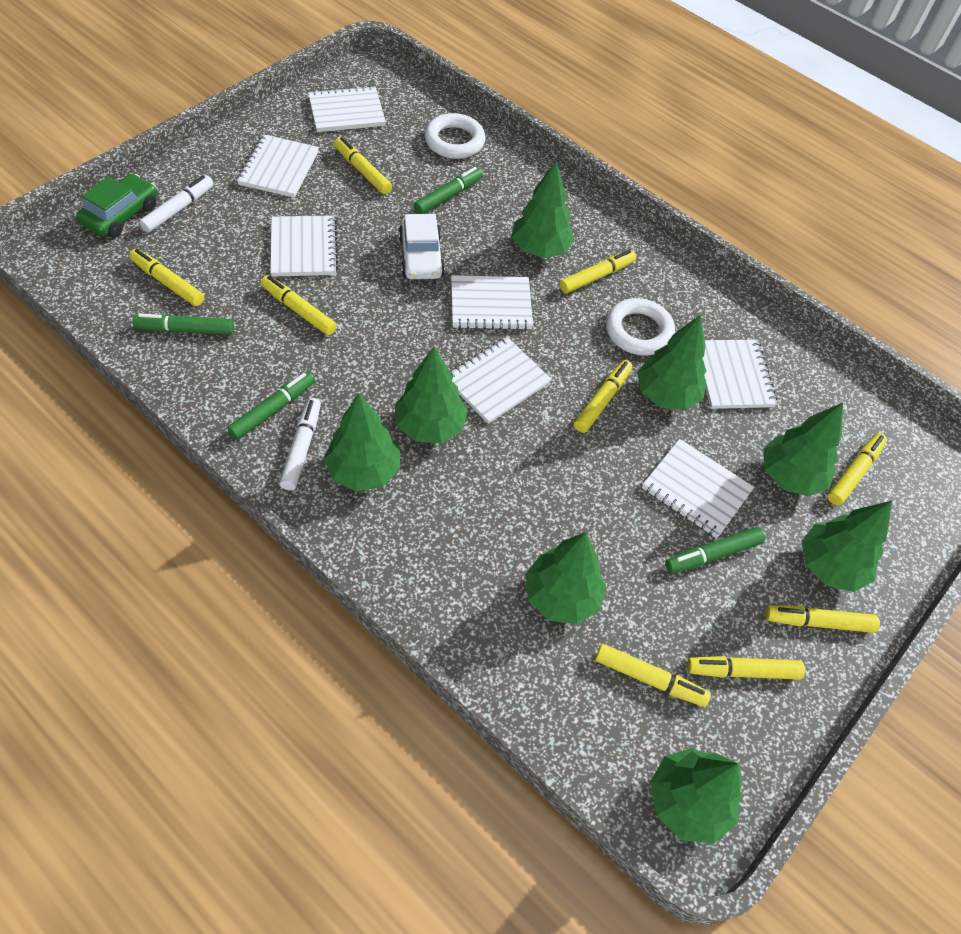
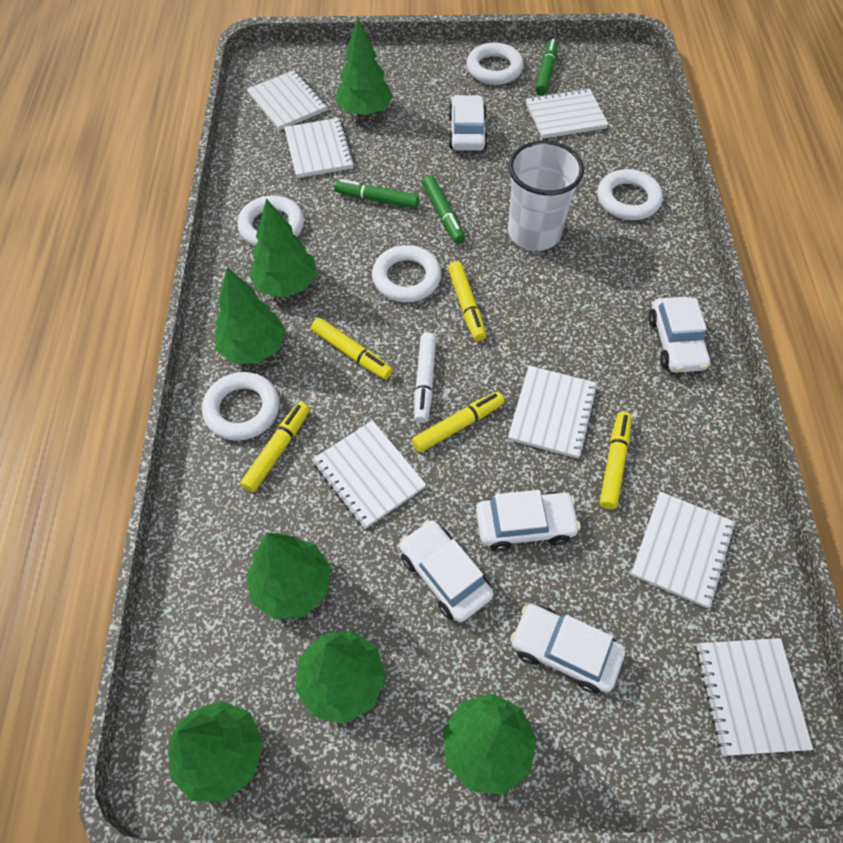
green car: [76,174,157,238] = 1 -> none = 0
green marker: [132,313,234,335] [227,371,315,440] [414,167,483,214] [665,527,765,574] = 4 -> [334,179,419,209] [422,175,465,244] [535,39,558,96] = 3
green tree: [324,393,400,491] [394,346,468,443] [511,161,575,258] [525,532,606,624] [637,314,706,410] [650,748,742,843] [763,403,843,496] [801,501,892,592] = 8 -> [168,701,263,802] [215,267,285,363] [246,533,331,619] [249,199,317,298] [295,631,386,724] [336,18,393,116] [443,694,537,795] = 7
white car: [398,214,445,279] = 1 -> [400,520,494,622] [448,95,488,151] [476,490,581,551] [510,604,625,694] [648,297,710,373] = 5
white cup: none = 0 -> [508,141,584,251] = 1
white marker: [139,175,214,233] [279,398,321,491] = 2 -> [414,333,436,423] = 1
white ring: [425,113,485,159] [606,298,675,355] = 2 -> [202,372,280,441] [237,195,304,246] [372,245,441,302] [466,42,524,85] [597,169,663,220] = 5
yellow marker: [129,249,204,306] [261,275,337,335] [334,137,392,194] [560,250,636,294] [574,360,633,433] [595,644,711,707] [687,656,805,679] [765,605,880,633] [827,433,887,505] = 9 -> [240,402,310,492] [311,318,393,379] [412,392,504,452] [448,261,486,341] [600,412,631,509] = 5

